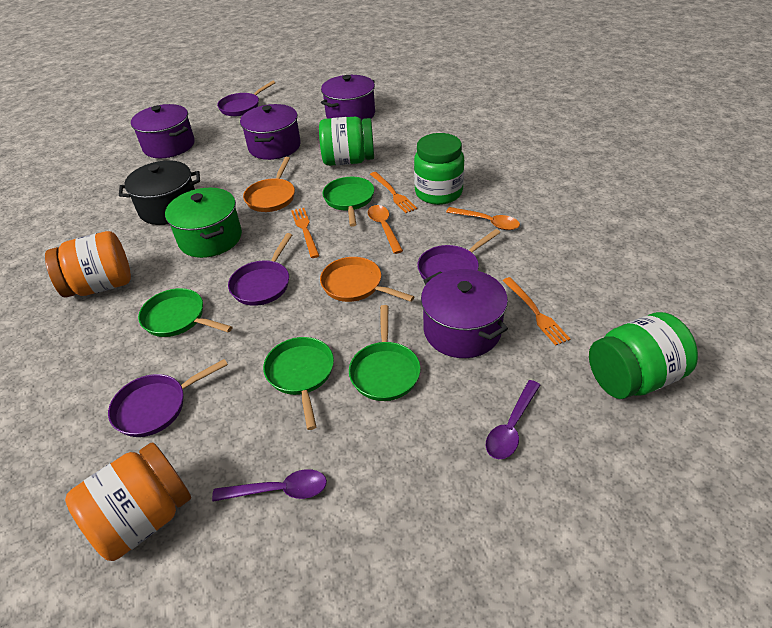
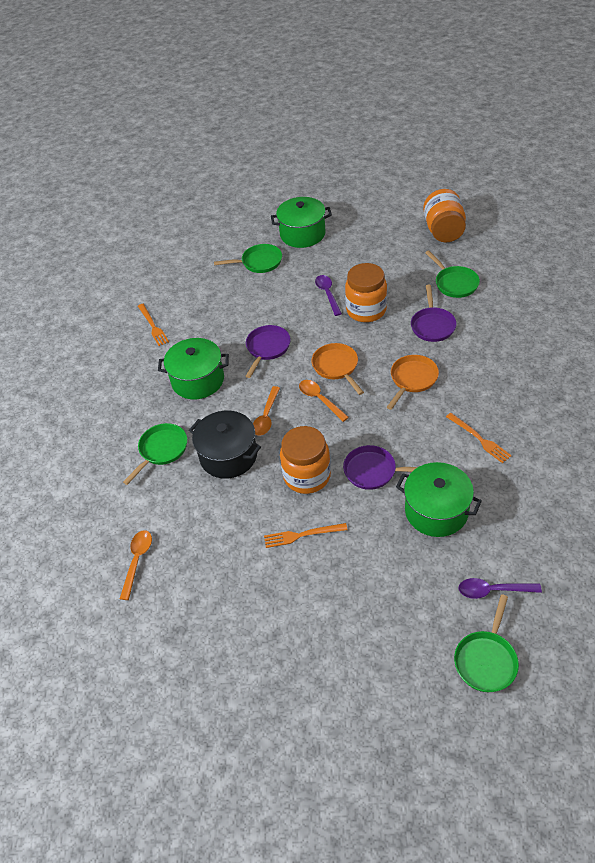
green jar: [319,117,374,166] [414,133,464,205] [589,312,698,399] = 3 -> none = 0
green pot: [165,188,242,258] = 1 -> [158,338,229,399] [271,197,332,248] [396,462,482,537] = 3
orange jar: [45,231,131,298] [65,442,191,561] = 2 -> [280,426,331,494] [345,263,387,322] [423,189,466,243] = 3
orange spoon: [368,205,403,254] [446,207,520,230] = 2 -> [120,530,152,600] [253,386,280,436] [299,380,349,422] = 3
purple pan: [108,359,228,437] [217,81,275,116] [228,233,292,306] [417,229,501,280] = 4 -> [246,325,291,378] [343,445,418,490] [411,285,457,342] = 3
purple pot: [131,104,195,158] [240,104,301,160] [321,75,375,121] [421,269,508,358] = 4 -> none = 0

